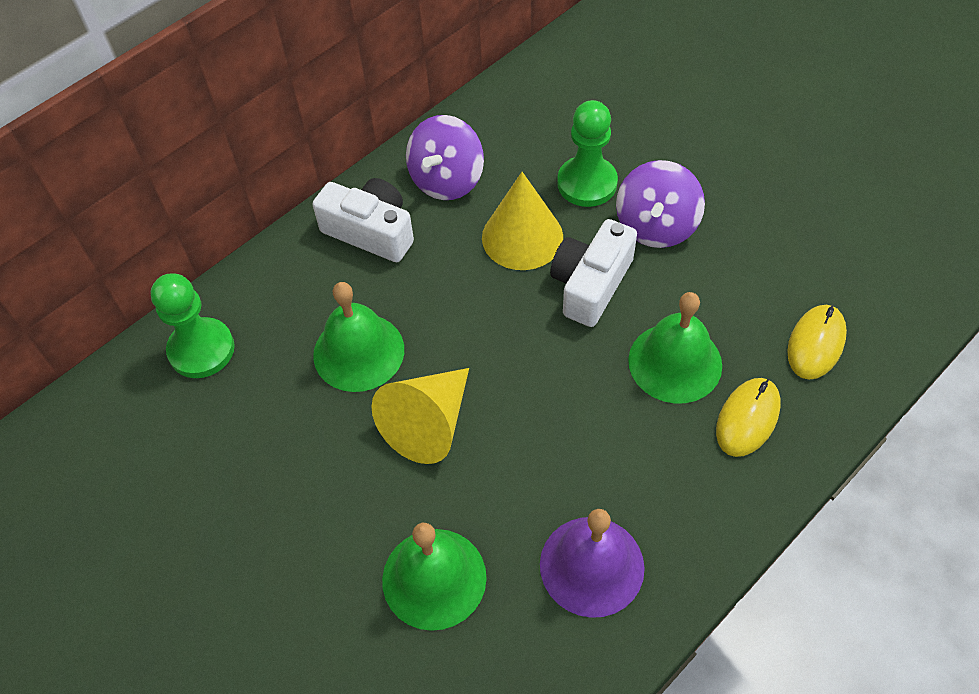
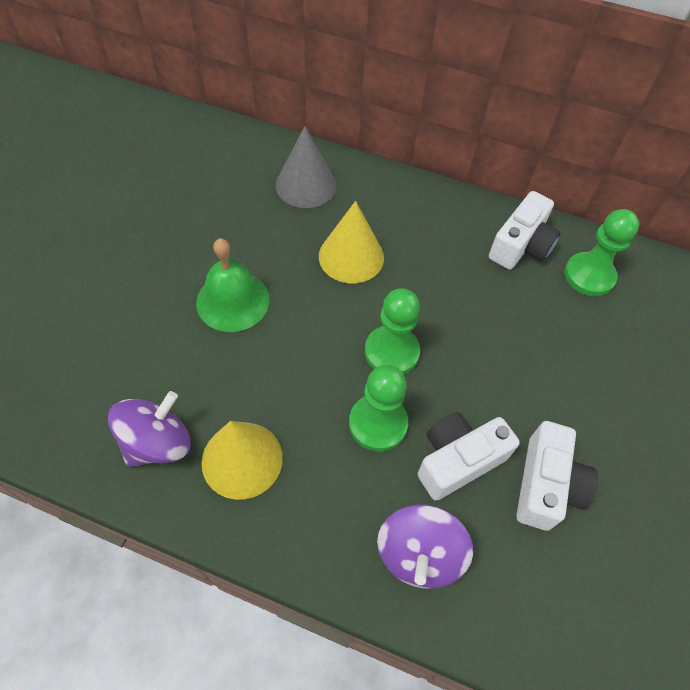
green bell: [313,282,404,392] [382,523,487,631] [628,292,722,403] = 3 -> [196,238,270,332] = 1
green pawn: [151,273,235,378] [557,100,618,207] = 2 -> [349,365,408,452] [365,288,420,374] [564,209,639,297] = 3
grey cone: none = 0 -> [276,126,337,208] = 1
purple bell: [540,509,645,618] = 1 -> none = 0
white camera: [312,178,414,262] [550,219,637,327] = 2 -> [418,412,520,501] [489,191,561,270] [516,421,598,531] = 3
yellow mouse: [716,378,780,457] [787,305,847,380] = 2 -> none = 0

